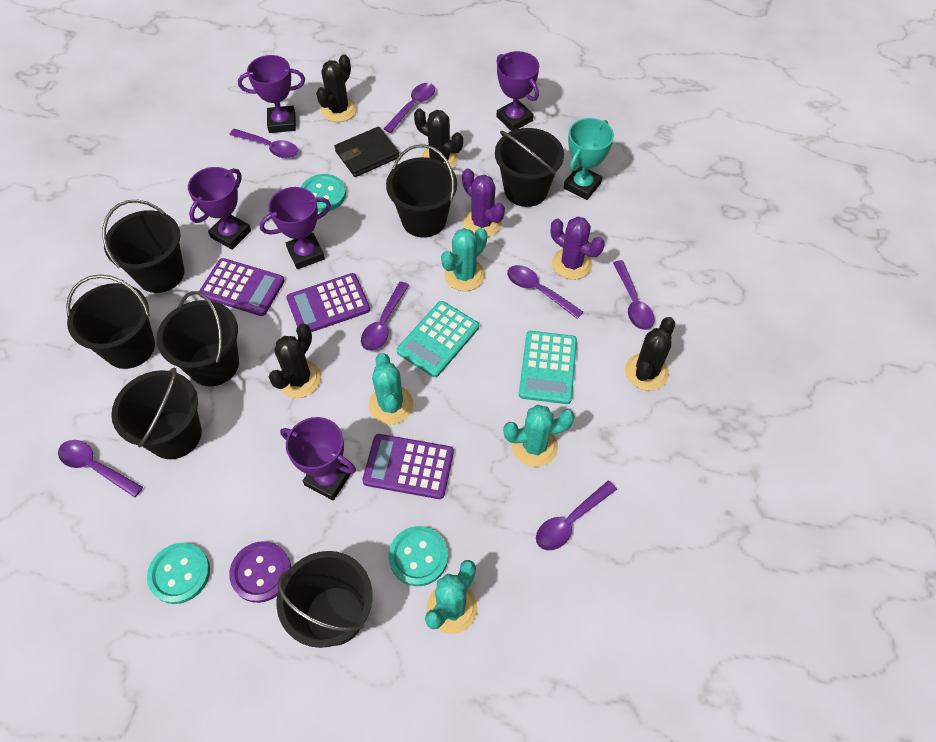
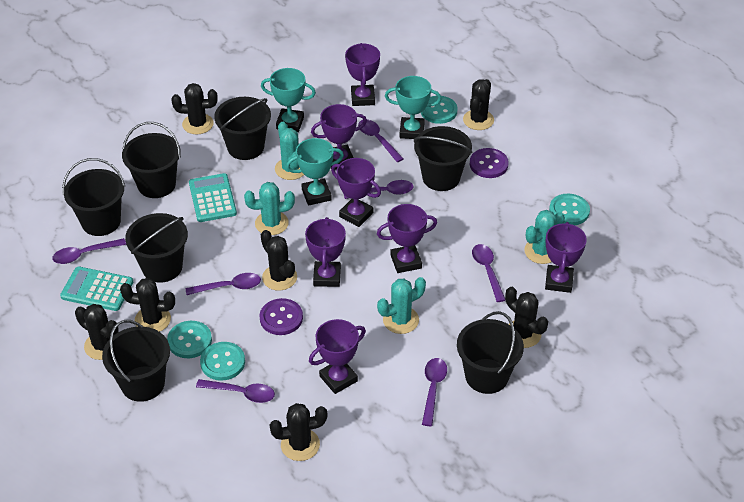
black cactus: [269,324,321,398] [316,54,357,122] [414,108,463,168] [625,317,675,391] = 4 -> [75,304,119,360] [120,278,175,332] [171,83,218,134] [261,230,297,291] [270,403,327,461] [463,79,494,130] [505,287,548,348] = 7
black wallet: [334,127,399,177] = 1 -> none = 0
purple button: [229,541,291,603] = 1 -> [260,298,303,335] [470,148,509,178] = 2
purple cactus: [462,168,505,237] [551,217,605,280] = 2 -> none = 0
purple calculator: [199,258,284,316] [286,273,370,332] [362,434,454,499] = 3 -> none = 0
purple trophy: [188,167,251,250] [238,55,305,133] [260,187,331,269] [280,417,356,500] [496,51,539,131] = 5 -> [305,217,346,287] [309,319,366,394] [311,104,367,170] [331,158,381,227] [345,43,380,106] [377,204,437,273] [545,222,587,293] = 7
turquoise button: [147,543,210,604] [301,174,346,212] [389,526,448,586] = 3 -> [167,321,212,358] [200,342,245,381] [421,96,458,124] [549,194,590,225] = 4
turquoise trophy: [563,118,614,200] = 1 -> [261,68,316,132] [286,138,344,206] [385,76,441,139] = 3

